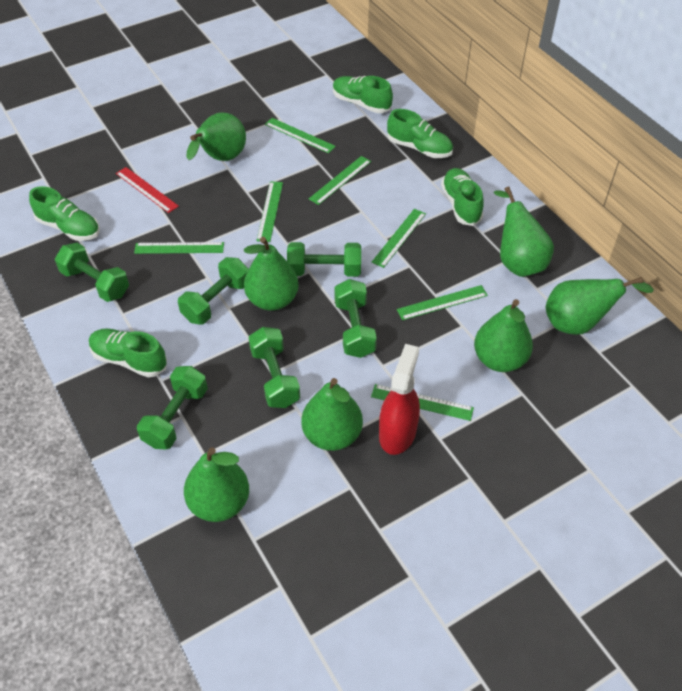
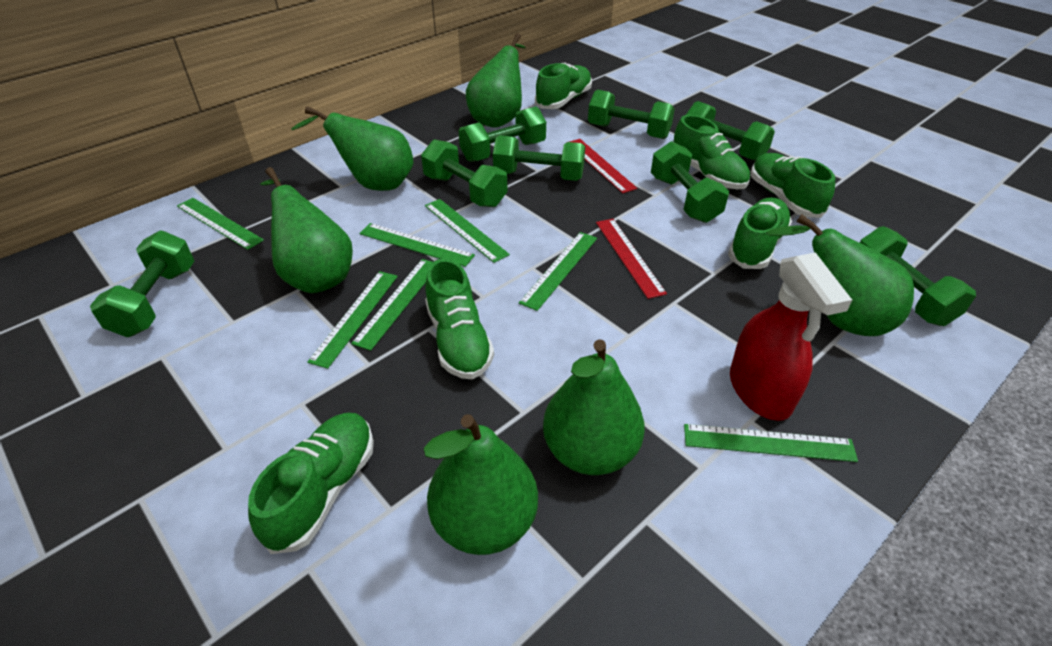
green dumbbell: [55,243,129,302] [137,366,208,450] [178,257,249,325] [248,327,300,408] [287,242,361,277] [334,279,377,358] = 6 -> [90,230,194,337] [421,139,507,207] [459,106,546,162] [493,135,585,181] [588,90,675,139] [651,141,729,223] [686,101,775,161] [860,226,976,326] = 8
green pear: [184,447,249,522] [186,112,246,161] [244,237,299,311] [302,378,363,451] [474,299,533,372] [494,186,554,277] [546,277,654,335] = 7 -> [260,167,353,293] [291,106,414,191] [424,414,538,555] [466,33,526,128] [543,339,645,475] [766,214,914,336] = 6
green shoe: [29,186,100,241] [89,328,167,378] [333,76,393,113] [387,109,453,158] [441,168,483,226] = 5 -> [248,413,374,554] [425,259,494,380] [535,63,592,109] [674,115,750,189] [728,197,792,269] [751,153,835,218] = 6
red ruler: [116,167,179,213] = 1 -> [566,139,637,193] [596,219,667,299] = 2

